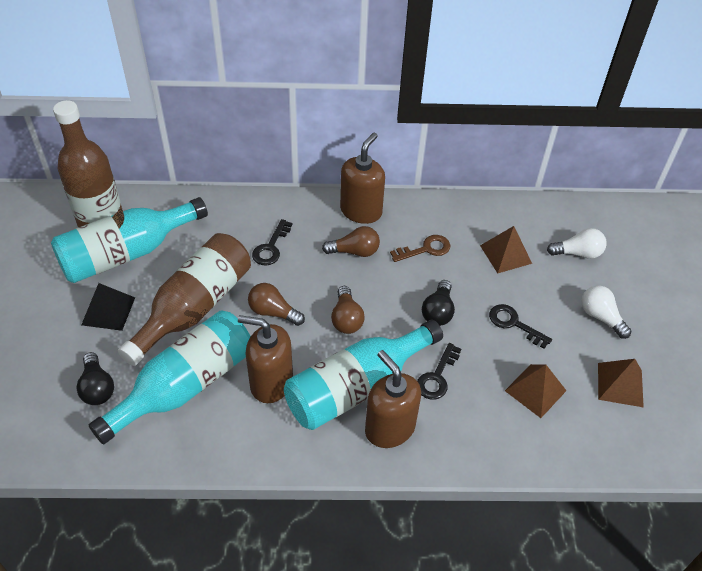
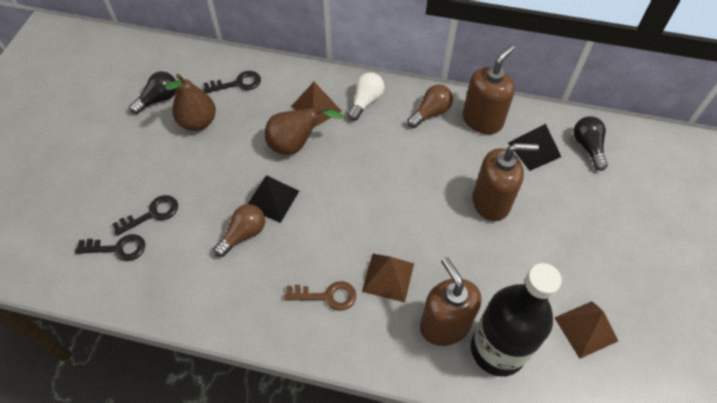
black bottle: none = 0 -> [471,263,562,377] = 1
black pyramid: [81,283,135,331] = 1 -> [248,175,299,223] [508,124,561,171] = 2
brown bottle: [53,100,123,227] [118,233,251,366] = 2 -> none = 0
brown light bulb: [248,283,305,326] [322,226,380,257] [331,286,365,334] = 3 -> [214,204,265,257] [407,85,453,128] = 2
brown pear: none = 0 -> [165,74,216,131] [265,105,344,155] = 2
turquoise bottle: [51,197,208,283] [89,310,251,445] [284,320,443,430] = 3 -> none = 0
white light bulb: [547,228,607,259] [581,286,631,339] = 2 -> [348,72,384,121] = 1

